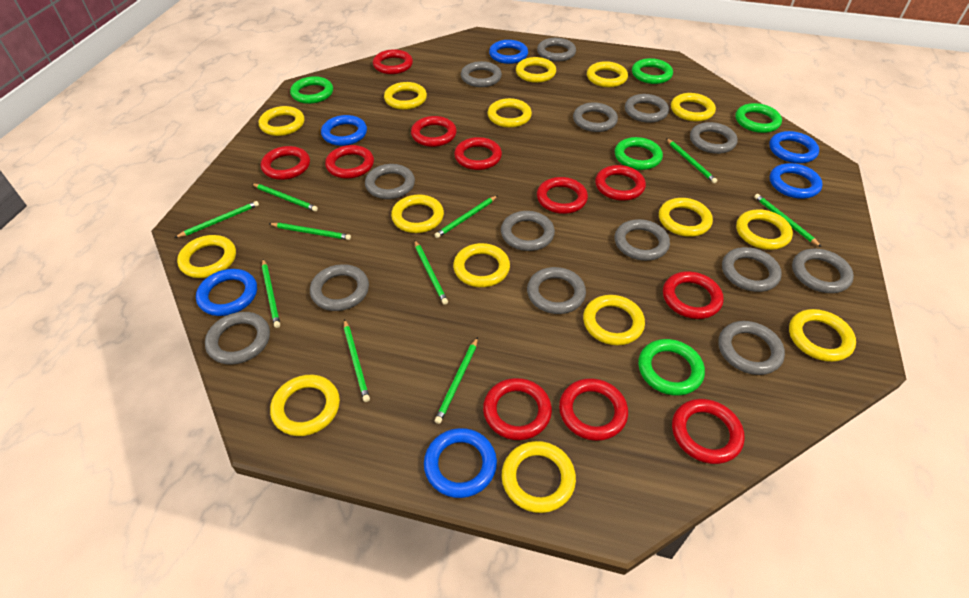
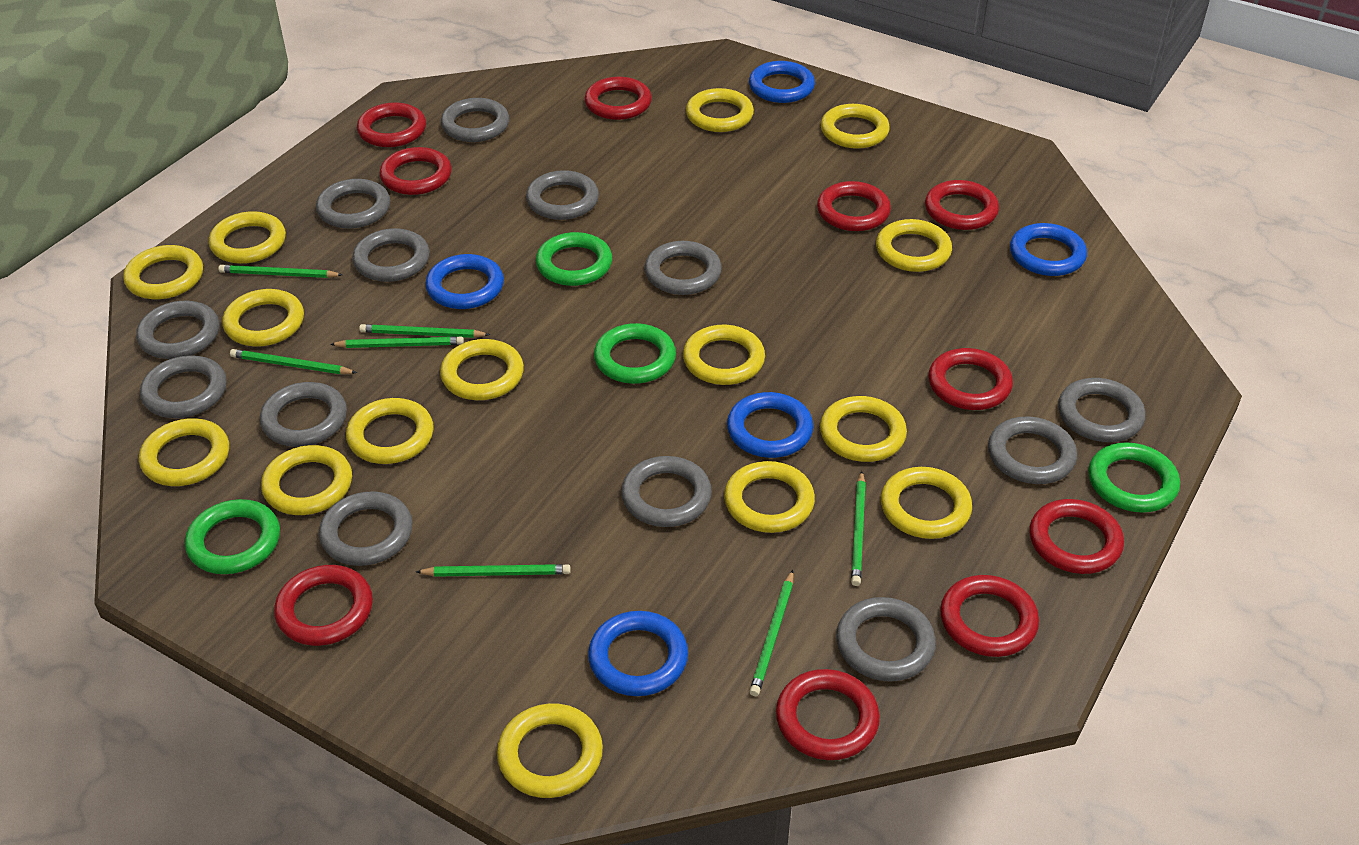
blue ring: [196,269,257,316] [321,115,367,146] [424,428,497,498] [489,40,528,64] [769,131,819,163] [770,163,823,199] = 6 -> [425,254,504,309] [588,611,688,696] [727,392,813,458] [749,61,815,103] [1010,223,1087,276] = 5
green pencil: [174,201,259,238] [252,183,318,211] [262,259,280,328] [269,223,351,240] [344,319,370,402] [414,240,448,305] [434,195,498,238] [435,337,478,424] [666,138,717,183] [754,194,821,247] = 10 -> [218,265,343,278] [230,349,357,374] [330,336,464,348] [359,324,490,338] [416,564,571,577] [749,570,794,696] [851,471,866,586] = 7
green ring: [290,76,333,104] [615,137,663,170] [632,58,673,84] [638,339,705,396] [735,103,782,133] = 5 -> [185,499,280,574] [536,232,612,286] [594,323,676,384] [1088,442,1180,513] = 4
grey ring: [205,312,270,365] [310,264,369,311] [365,164,415,199] [461,61,502,87] [501,211,555,251] [527,267,586,314] [537,38,576,62] [573,102,618,132] [615,219,670,261] [625,94,669,123] [690,122,738,154] [718,321,785,375] [722,247,782,292] [792,249,854,293] = 14 -> [136,301,219,359] [140,355,227,418] [260,382,347,447] [316,179,390,229] [319,491,412,566] [352,228,430,282] [441,98,509,142] [526,170,599,220] [621,456,712,527] [644,241,722,295] [836,597,936,681] [988,417,1077,484] [1058,378,1145,442] = 13
red ring: [261,146,310,180] [325,145,374,179] [373,49,413,74] [411,116,457,147] [454,137,502,170] [483,378,552,440] [537,177,588,214] [559,378,628,441] [595,165,646,201] [663,271,724,319] [672,399,745,464] = 11 -> [274,565,373,646] [357,102,426,147] [380,147,452,195] [584,77,652,120] [776,669,880,760] [817,181,891,231] [925,180,999,230] [928,348,1013,410] [940,575,1039,657] [1029,499,1124,574] = 10

